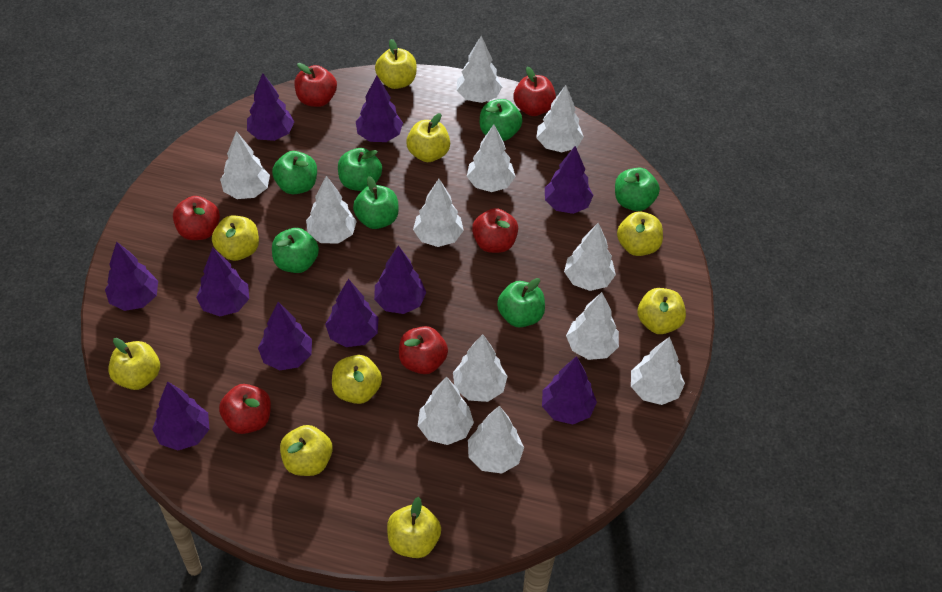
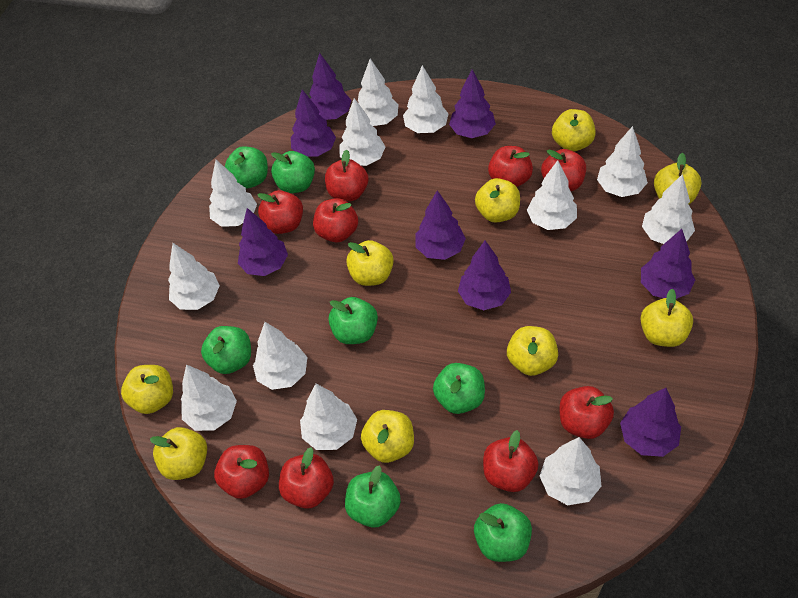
purple tree: [105,242,158,311] [152,382,210,450] [196,248,249,316] [247,73,294,141] [258,302,312,371] [325,279,379,347] [356,76,403,142] [374,246,426,314] [542,356,597,424] [545,146,593,214] = 10 -> [238,208,288,276] [291,90,336,157] [309,53,351,120] [416,191,466,260] [449,70,496,138] [458,240,511,310] [620,388,681,457] [641,229,695,299] = 8
red apple: [173,196,220,240] [219,384,271,434] [294,63,337,107] [399,326,448,374] [472,208,518,253] [514,67,556,116] = 6 -> [214,445,269,499] [257,190,303,234] [279,447,334,509] [313,198,358,242] [325,149,368,201] [483,430,539,492] [488,146,533,187] [541,149,586,191] [560,386,614,439] = 9

